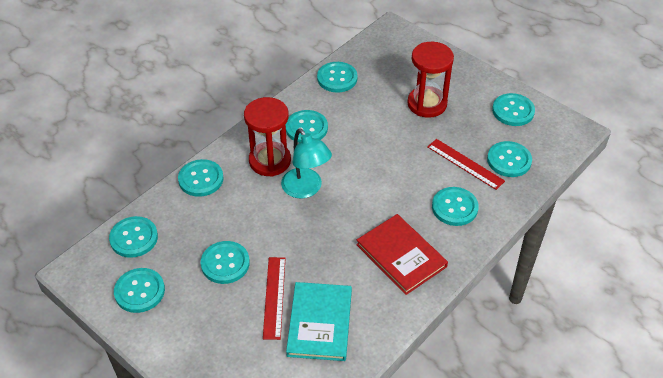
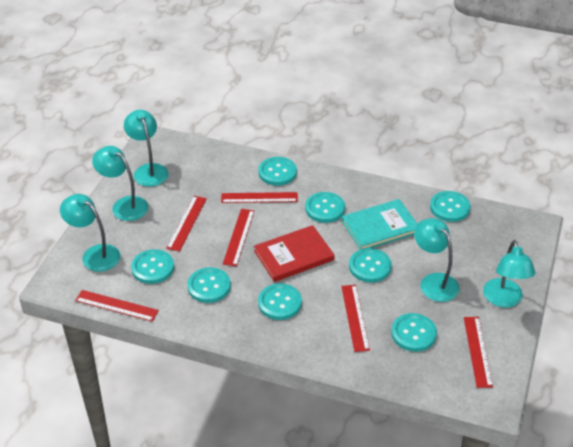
red hourglass: [244,97,291,177] [407,42,454,118] = 2 -> none = 0
red ruler: [263,257,285,340] [427,139,505,190] = 2 -> [75,290,159,322] [166,196,207,252] [221,192,298,203] [223,209,254,266] [341,285,370,352] [464,317,493,388] = 6
turquoise button: [109,216,158,258] [114,268,165,313] [178,159,224,197] [200,241,250,284] [286,110,328,143] [317,62,358,92] [432,187,479,226] [487,141,532,177] [492,93,535,126] = 9 -> [131,249,174,284] [187,267,231,303] [258,157,297,186] [258,283,302,320] [305,192,345,223] [349,248,392,282] [391,313,437,352] [430,191,470,222] = 8
turquoise lamp: [281,128,332,199] = 1 -> [60,194,120,272] [92,146,148,221] [124,110,168,187] [414,218,459,302] [483,240,536,308] = 5

